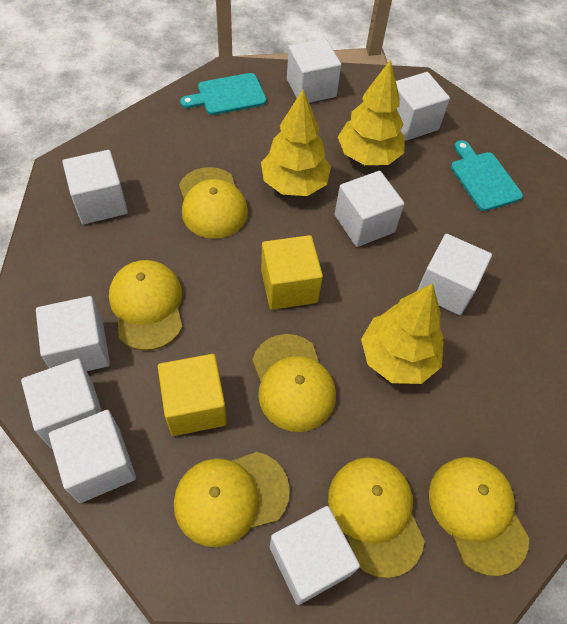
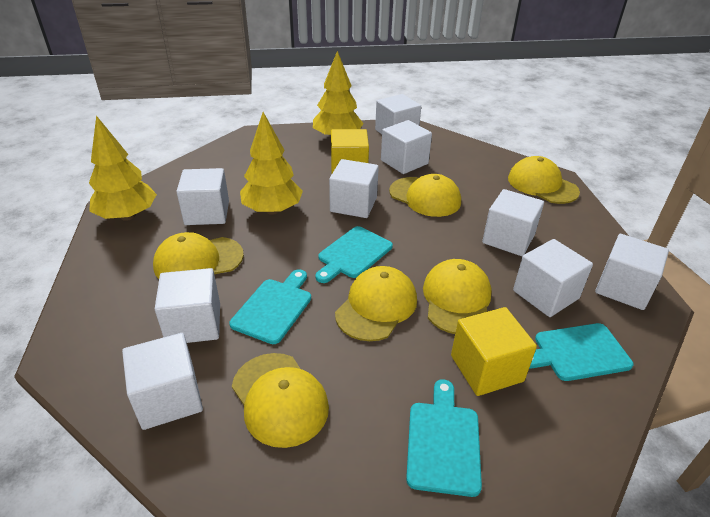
turquoise cutting board: [180,73,266,115] [451,140,523,211] = 2 -> [229,269,311,344] [315,226,393,283] [406,379,482,497] [529,323,633,381] = 4

